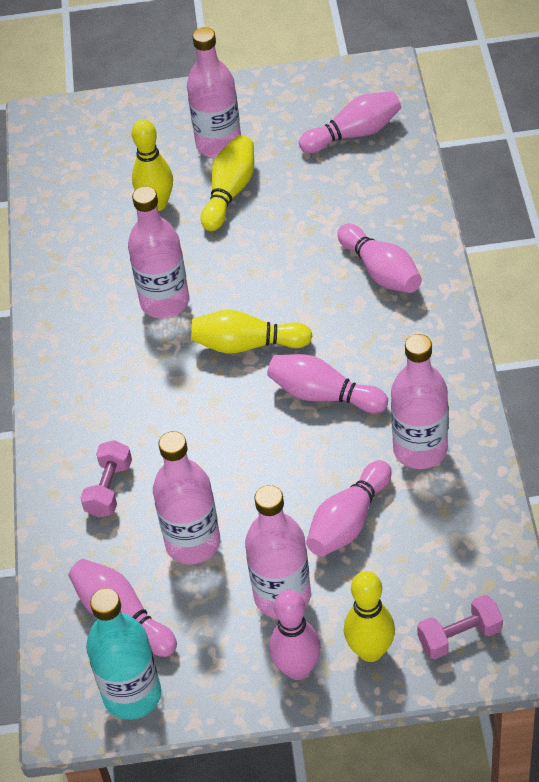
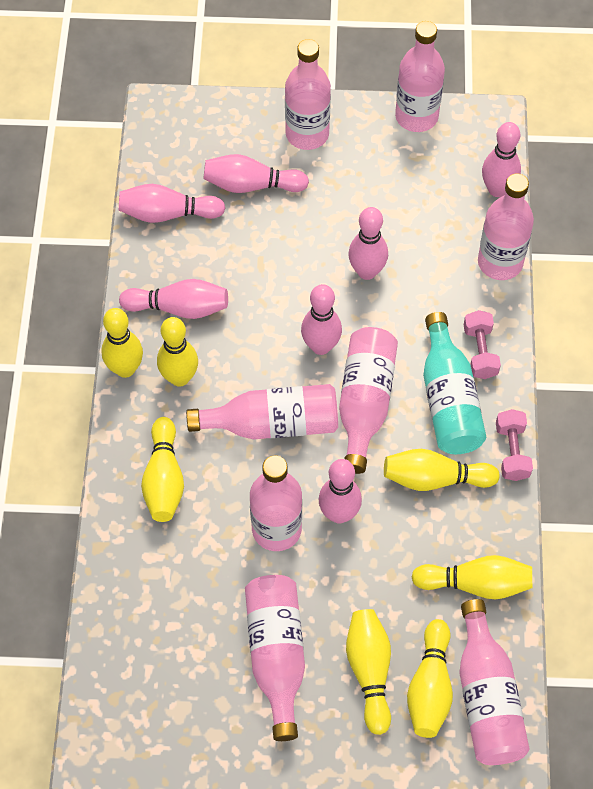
pink bottle: [128,186,189,318] [153,431,220,565] [187,27,241,158] [245,485,311,619] [391,334,448,469] = 5 -> [186,384,338,439] [245,575,305,741] [250,456,302,551] [285,39,331,150] [339,327,398,474] [395,21,445,132] [459,599,530,765] [478,173,534,280] = 8
pink bowling pin: [68,559,177,657] [267,354,388,413] [269,590,321,680] [299,91,401,153] [306,460,392,557] [337,224,422,293] = 6 -> [119,184,225,223] [119,279,228,319] [203,154,309,193] [301,284,342,355] [319,459,362,524] [348,207,388,280] [482,122,521,197] = 7
yellow bowling pin: [132,119,173,211] [191,310,312,354] [201,135,254,231] [344,571,395,662] = 4 -> [101,308,143,378] [141,417,184,522] [157,317,198,387] [346,609,391,735] [384,449,500,491] [407,619,453,738] [412,555,532,599] = 7

